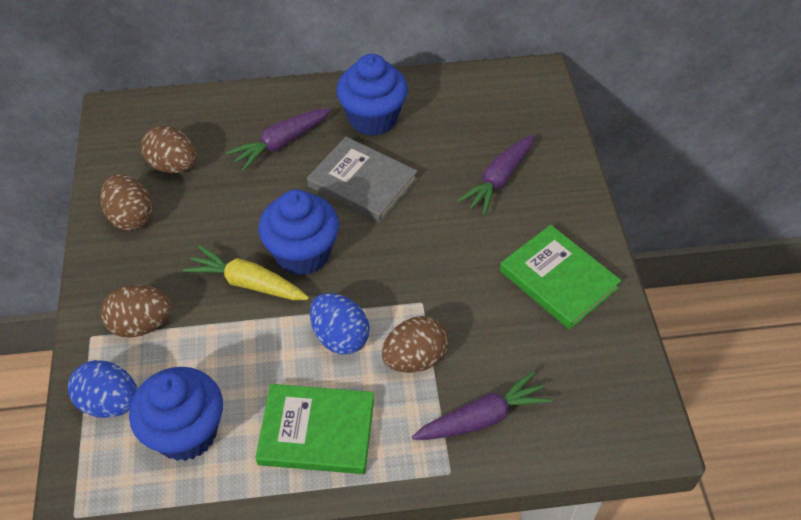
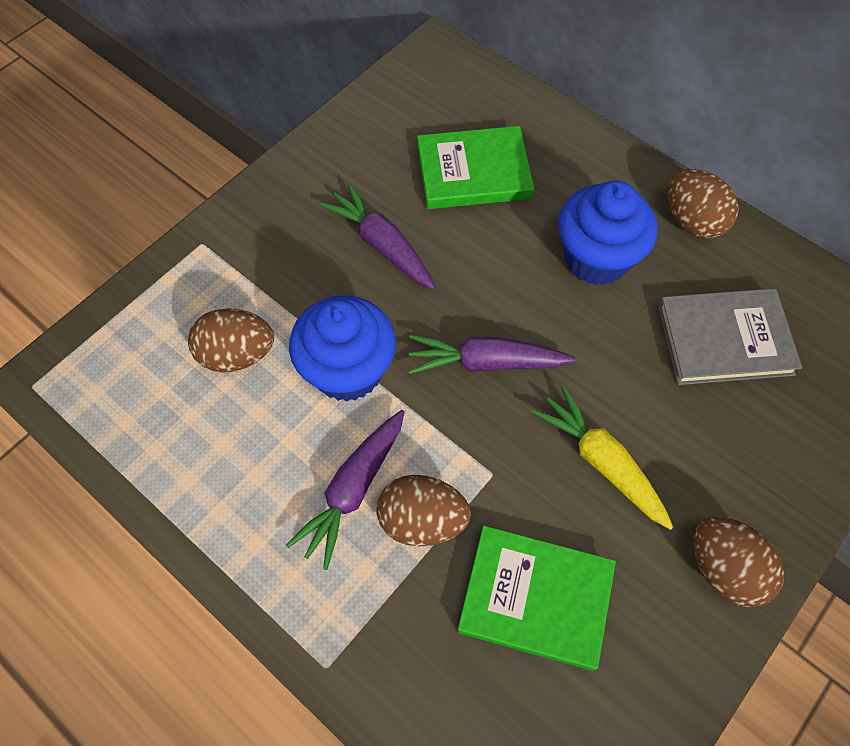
blue cupcake: [129,367,223,461] [258,189,339,275] [336,54,408,136] = 3 -> [289,295,396,402] [558,181,658,285] = 2
blue egg: [68,360,137,418] [310,293,370,355] = 2 -> none = 0

